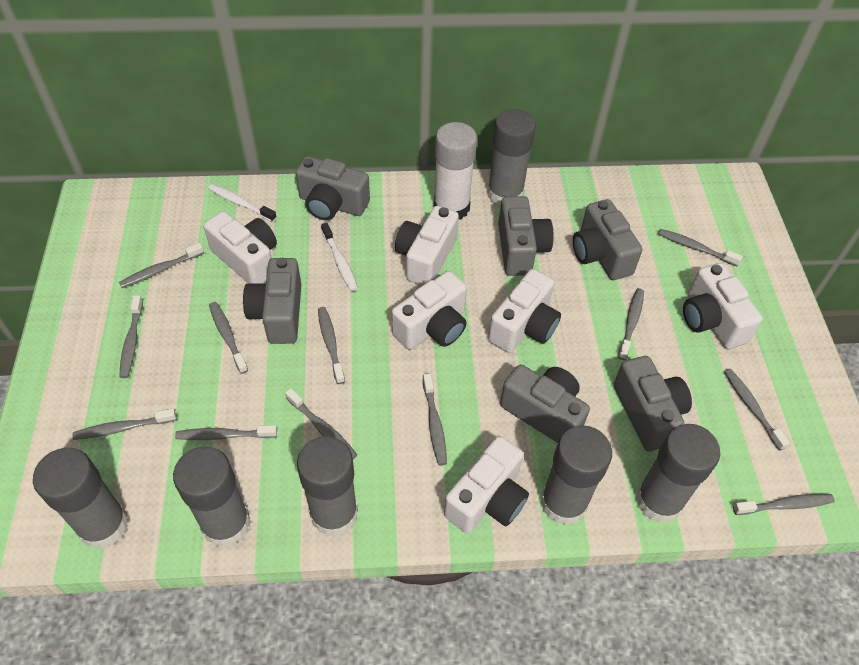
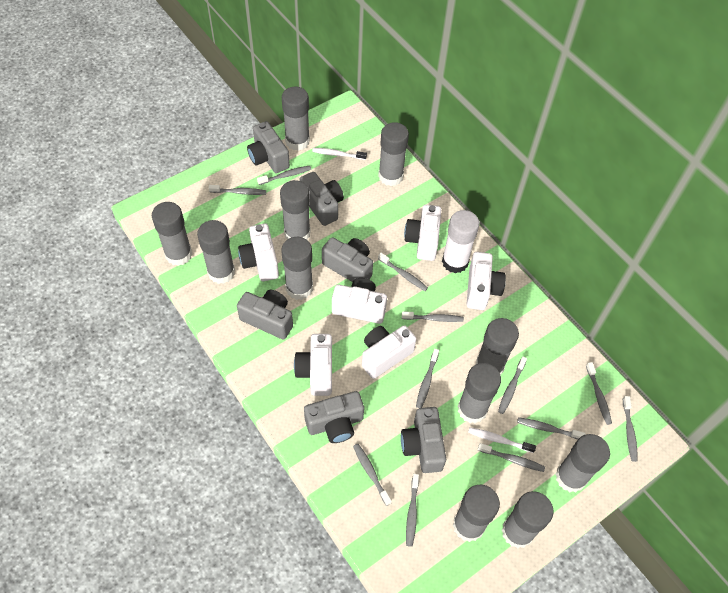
grey glue stick: [33,448,129,549] [173,446,251,547] [297,436,358,537] [487,109,536,206] [540,425,612,525] [635,424,720,523] = 6 -> [152,202,192,266] [197,220,235,284] [280,180,311,240] [281,237,313,300] [282,87,310,151] [378,122,409,186] [453,484,500,542] [458,363,501,424] [476,318,519,376] [502,491,553,549] [555,434,610,493] = 11

